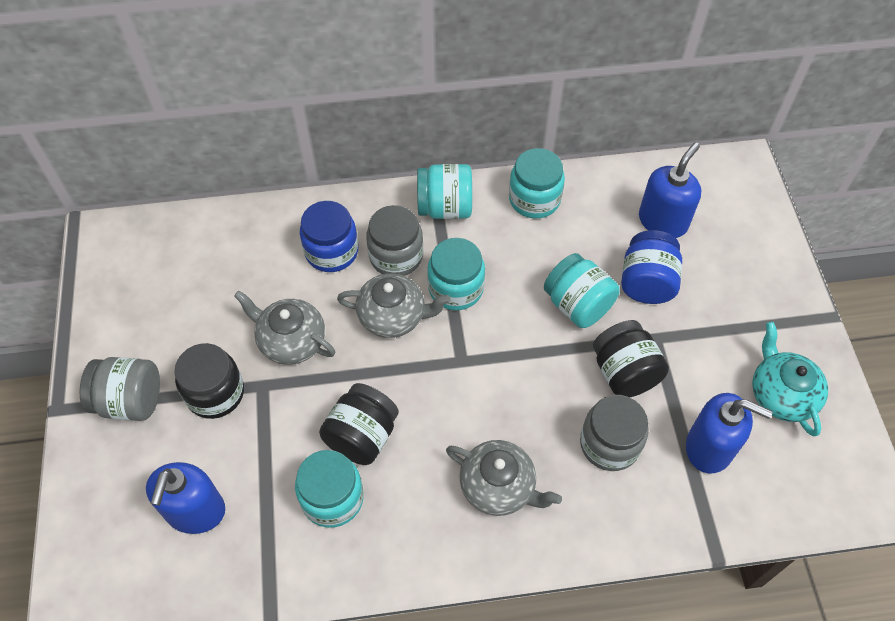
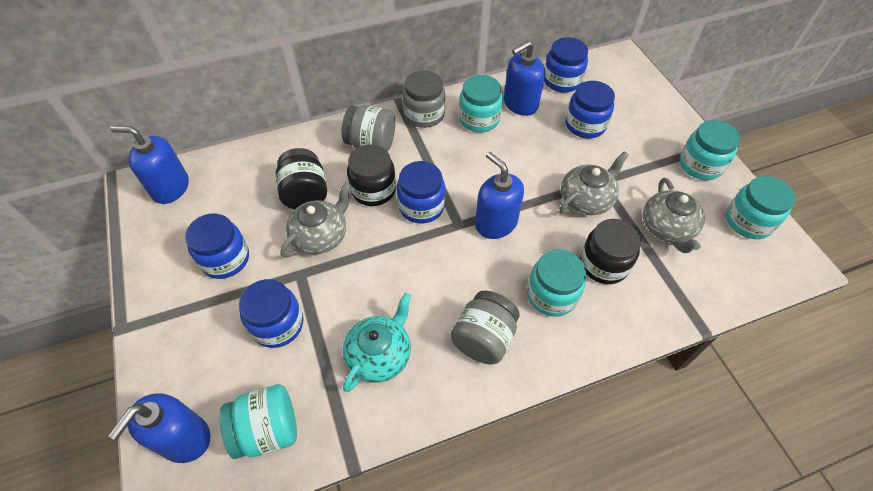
blue jar: [300,201,358,272] [621,230,682,304] = 2 -> [185,214,249,279] [239,279,303,348] [397,161,445,224] [544,37,588,93] [565,81,615,138] = 5
blue soap dispenser: [146,462,225,534] [639,142,701,238] [686,393,773,473] = 3 -> [109,393,210,463] [110,126,189,204] [475,152,524,239] [504,41,545,116] = 4

